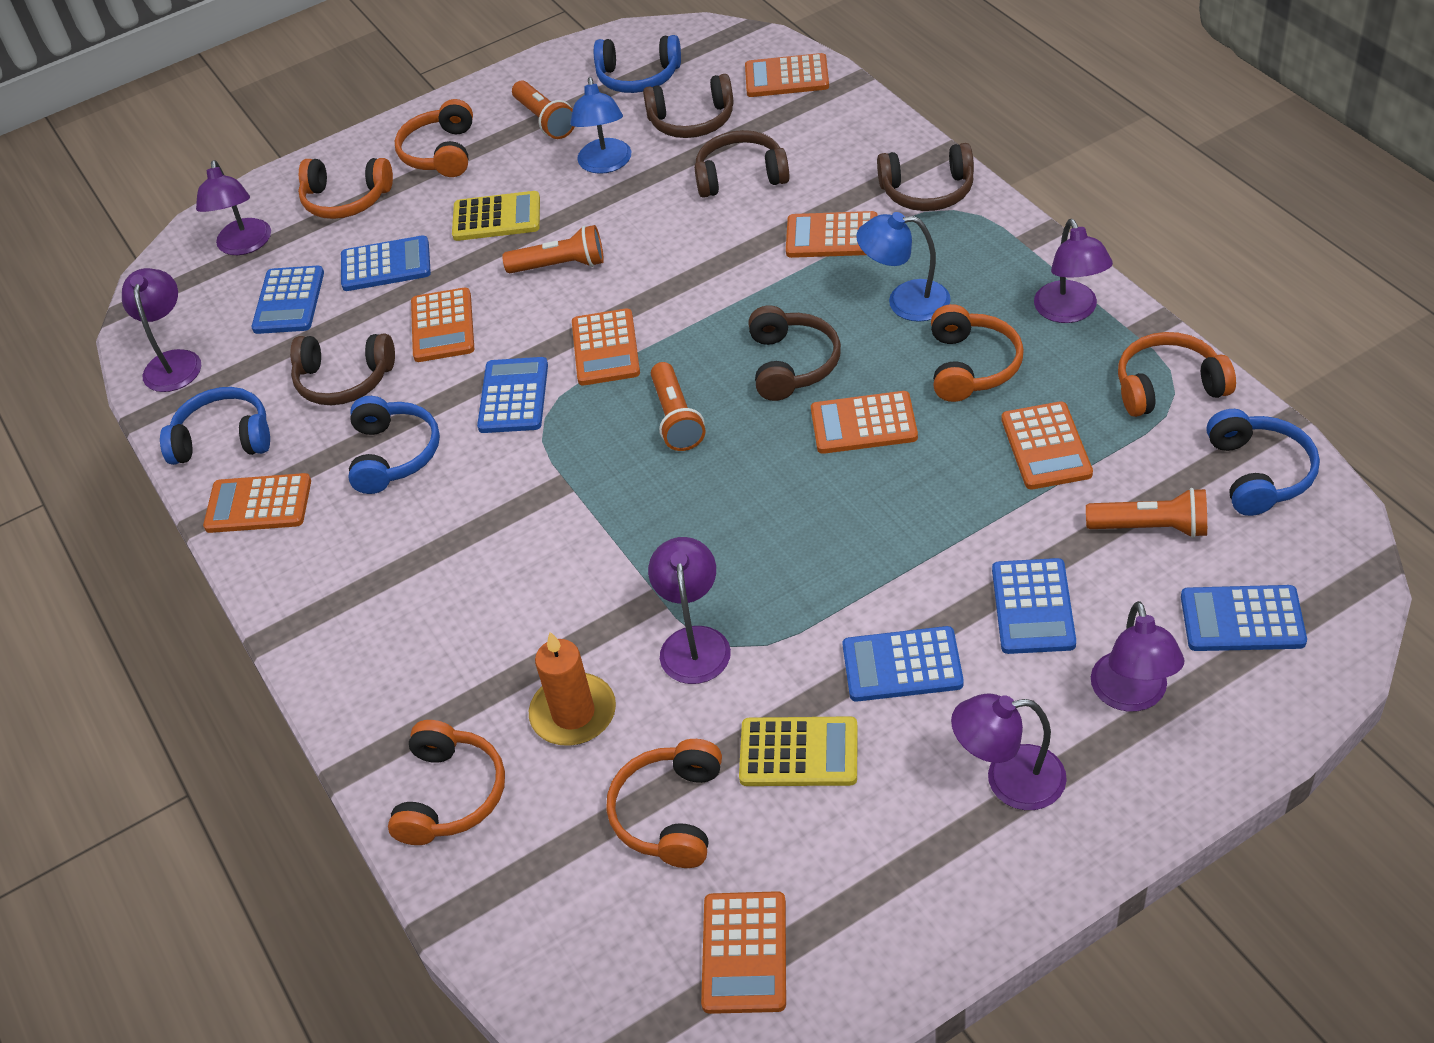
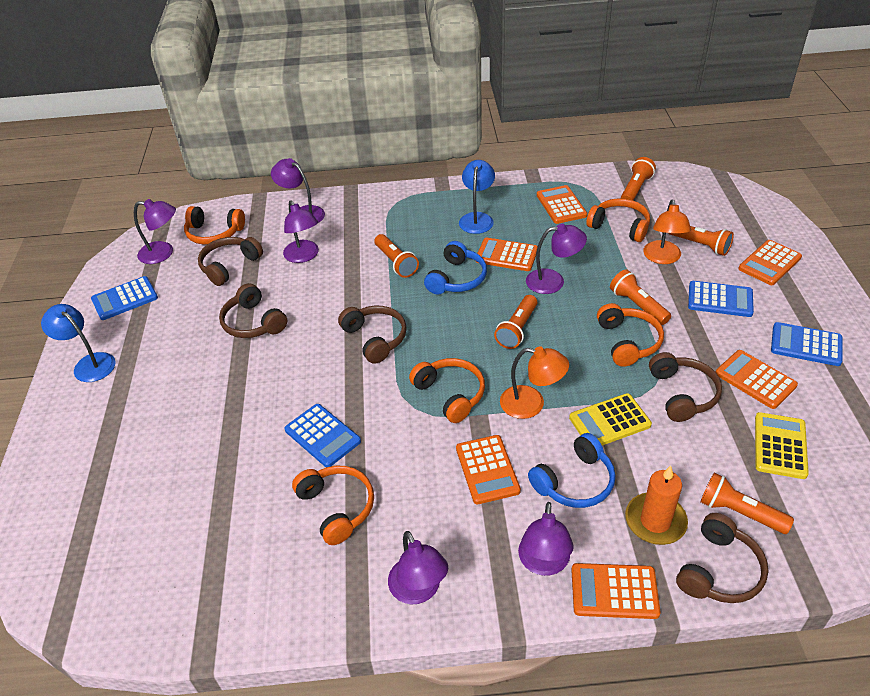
blue calculator: [251,266,324,334] [341,235,431,291] [477,357,548,433] [842,626,964,702] [992,558,1076,654] [1181,585,1307,651] = 6 -> [91,276,158,320] [285,404,361,467] [688,281,754,317] [771,322,843,366] = 4
blue headphones: [160,387,270,465] [349,396,440,494] [594,35,681,93] [1206,409,1320,516] = 4 -> [424,241,487,295] [528,433,616,508] = 2
orange calculator: [203,473,311,533] [411,288,474,362] [572,309,640,385] [701,891,786,1014] [745,53,829,97] [786,211,878,258] [811,391,918,454] [1001,401,1093,489] = 8 -> [456,435,521,504] [476,238,538,271] [537,185,587,224] [571,563,660,619] [716,350,798,409] [738,240,802,285] = 6
orange flashlight: [502,225,604,273] [512,81,574,139] [651,362,705,451] [1086,488,1207,538] = 4 -> [374,234,419,278] [494,295,537,349] [610,269,671,325] [621,157,656,201] [668,226,734,256] [700,473,794,534] = 6
orange headphones: [298,158,393,219] [388,720,505,845] [395,99,473,177] [606,739,722,868] [931,304,1024,402] [1118,332,1236,417] = 6 -> [184,206,245,245] [292,466,374,545] [409,358,485,423] [586,198,650,242] [597,303,664,367] = 5
orange lamp: none = 0 -> [500,347,569,419] [643,200,691,264] = 2

